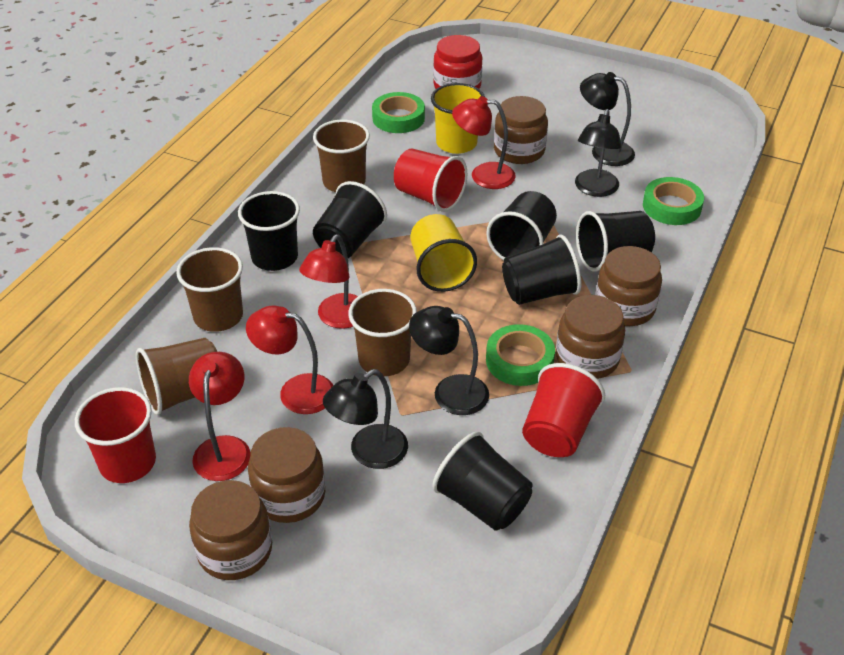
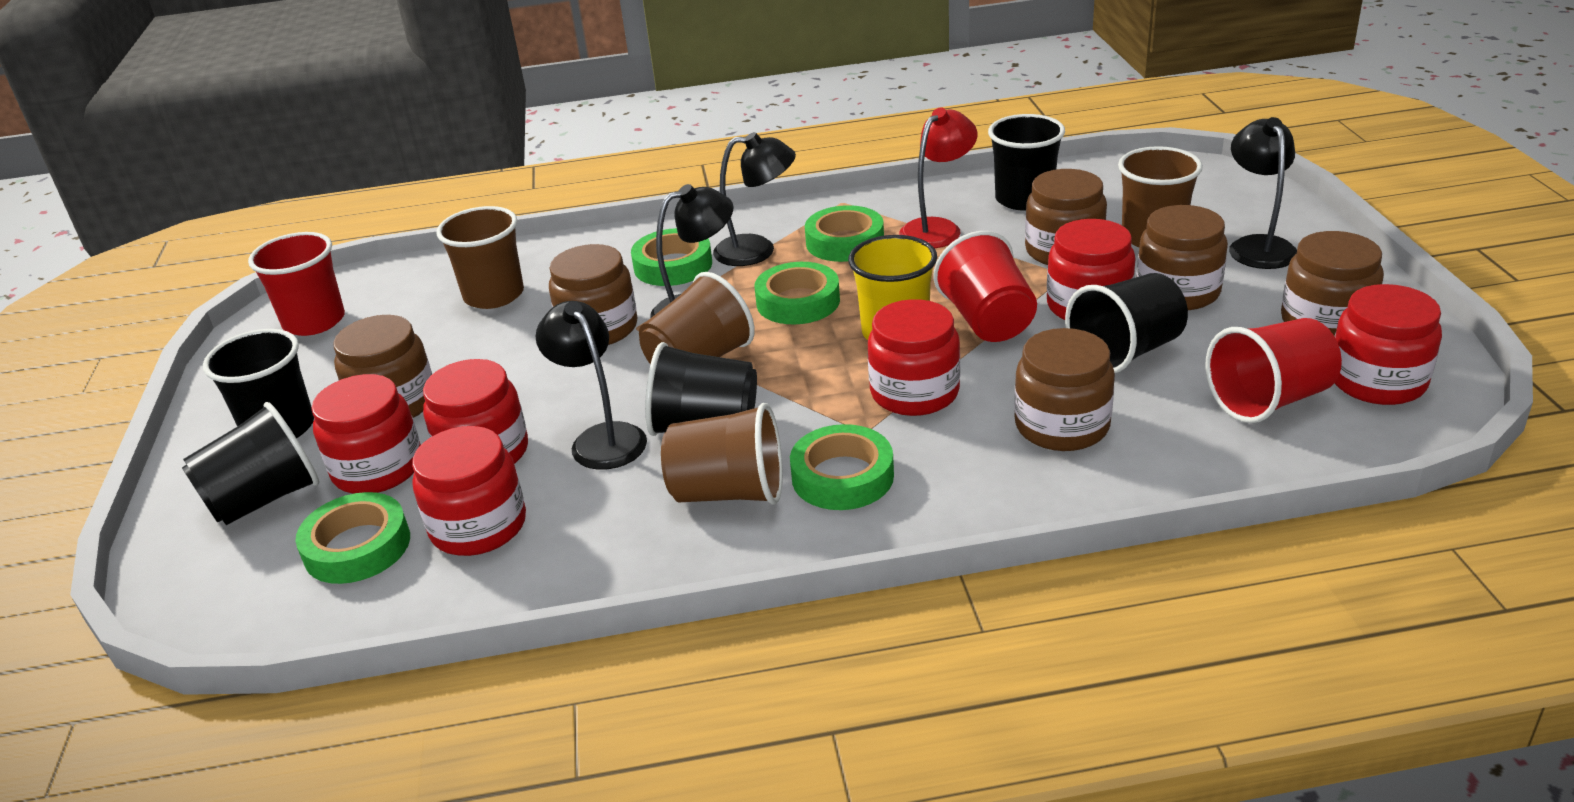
black cup: [238,191,300,271] [313,181,387,258] [432,431,532,531] [486,191,557,260] [502,235,581,305] [576,211,655,272] = 6 -> [182,402,320,525] [203,329,314,438] [645,342,757,436] [988,114,1065,211] [1065,273,1188,373] = 5
brown jar: [189,480,272,580] [248,427,325,523] [494,96,548,164] [556,295,625,379] [595,246,662,326] = 5 -> [333,315,432,418] [549,244,638,345] [1014,328,1115,451] [1025,169,1107,265] [1137,205,1228,310] [1281,231,1384,336] = 6
green tape: [372,92,425,133] [486,324,555,386] [643,177,704,225] = 3 -> [296,492,410,584] [631,228,712,286] [755,262,840,324] [790,424,894,510] [805,205,884,262] = 5
red jar: [433,35,482,89] = 1 -> [311,374,421,494] [412,426,526,556] [423,359,528,464] [868,299,960,416] [1047,219,1135,320] [1335,284,1442,405] = 6
red lamp: [189,352,251,481] [246,305,333,414] [299,234,358,329] [452,96,516,189] = 4 -> [899,108,977,249] = 1
yellow cup: [410,214,477,292] [431,83,485,154] = 2 -> [848,235,937,340] = 1

